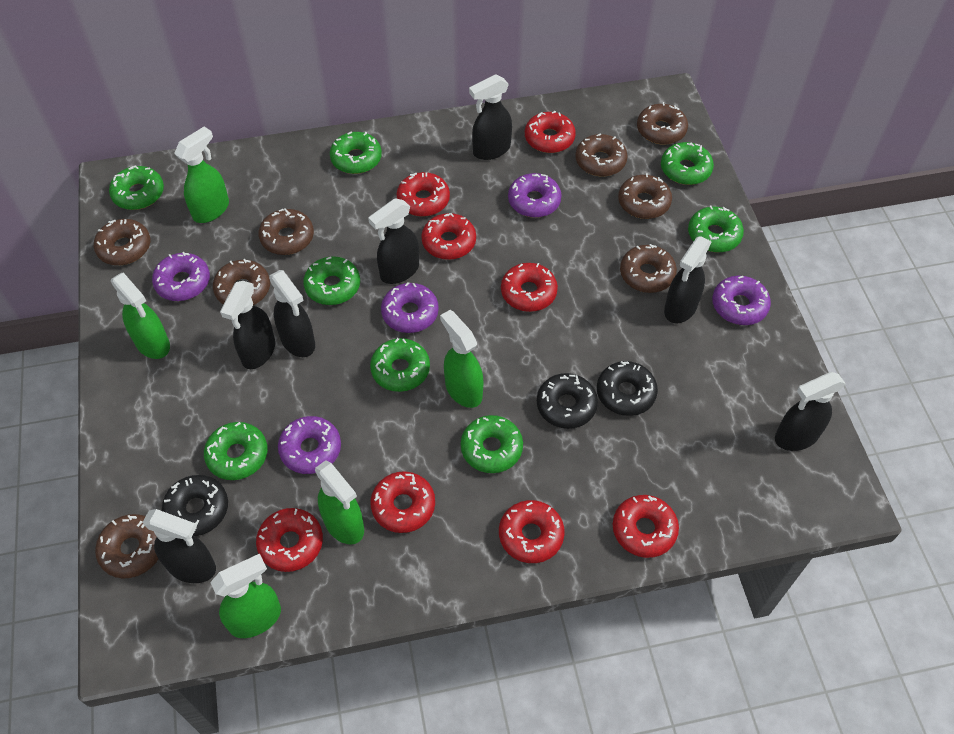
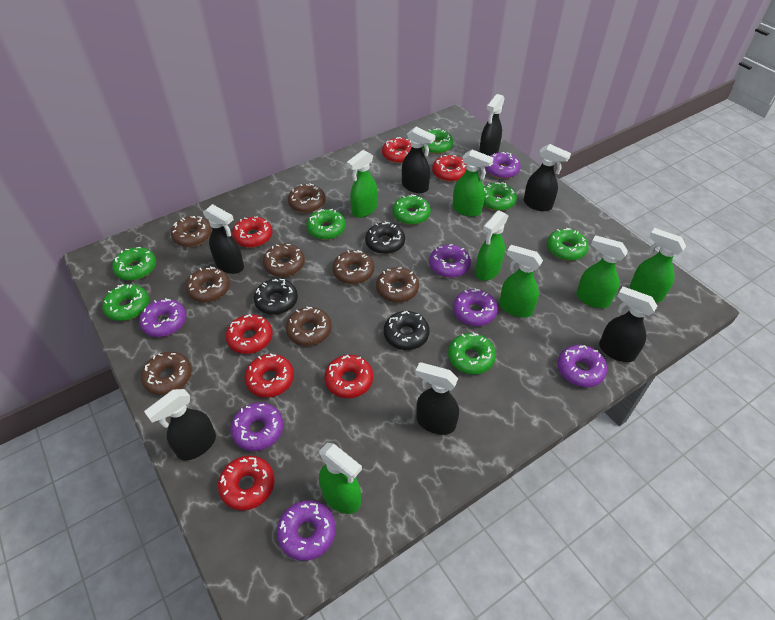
green spray bottle: [111,272,170,359] [174,127,229,223] [210,554,281,638] [315,460,364,544] [440,310,483,408] = 5 -> [319,443,362,514] [347,150,377,218] [453,150,494,217] [475,210,508,281] [499,245,543,318] [576,235,628,308] [630,228,686,303] = 7
purple donut: [152,252,210,301] [278,416,341,474] [381,282,439,333] [508,173,561,218] [712,276,771,325] = 5 -> [139,298,186,337] [231,402,283,451] [277,500,336,561] [429,244,471,278] [453,288,498,326] [485,152,521,179] [557,345,607,387] = 7
red donut: [256,508,323,572] [370,471,435,533] [396,172,450,217] [421,213,476,260] [499,500,565,563] [501,263,558,312] [525,111,576,153] [613,495,679,558] = 8 -> [218,456,274,511] [226,314,273,354] [232,216,273,248] [245,354,294,398] [324,355,373,398] [382,137,412,163] [432,155,466,182] = 7

